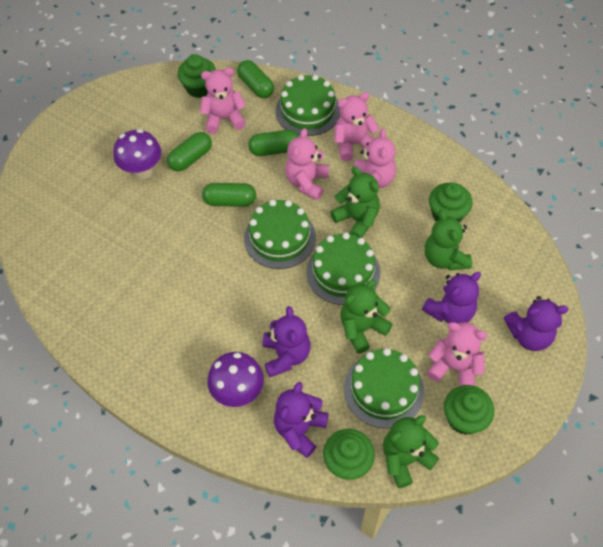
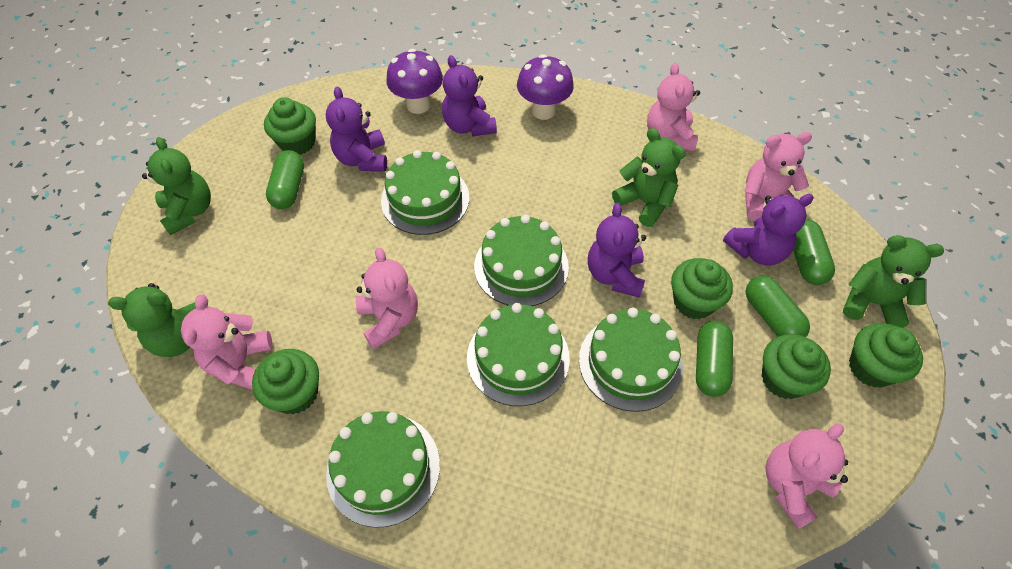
green cake: [244,200,316,269] [276,75,340,136] [306,232,380,305] [344,348,424,428] = 4 -> [326,411,440,528] [381,150,469,235] [467,303,570,406] [474,215,569,306] [579,308,683,412] = 5
green cupcake: [178,54,216,98] [323,429,375,480] [429,183,472,222] [444,385,494,435] = 4 -> [252,349,319,414] [264,97,316,155] [671,258,733,319] [762,334,831,399] [849,323,923,388] = 5

